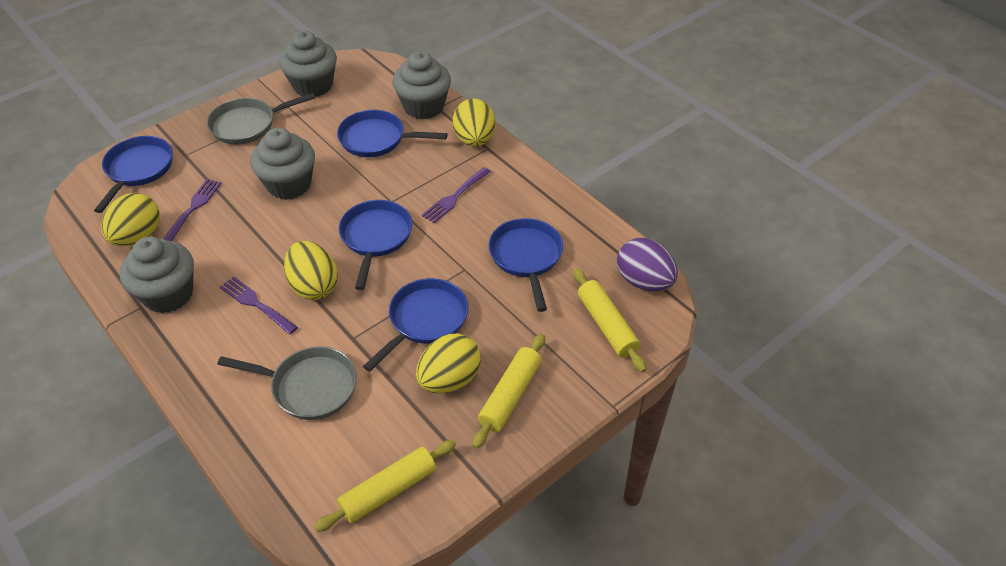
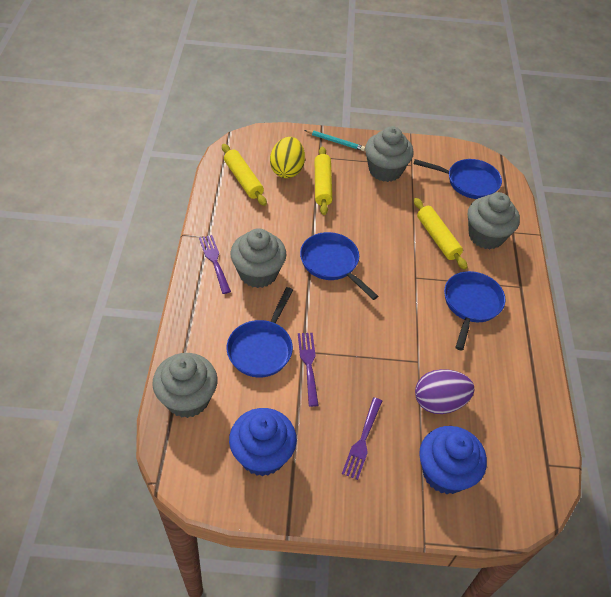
blue cupcake: none = 0 -> [229,408,297,476] [419,426,487,494] = 2
blue pan: [94,136,173,213] [337,110,447,157] [339,200,412,290] [363,278,468,372] [488,218,563,312] = 5 -> [227,287,293,378] [300,232,378,300] [414,159,502,199] [444,271,506,350] = 4
grey pan: [207,93,315,145] [217,346,357,420] = 2 -> none = 0
turquoise pencil: none = 0 -> [305,130,365,151] = 1
yellow egg: [101,193,160,246] [284,241,338,300] [416,333,481,393] [453,98,495,147] = 4 -> [270,137,305,178] = 1

